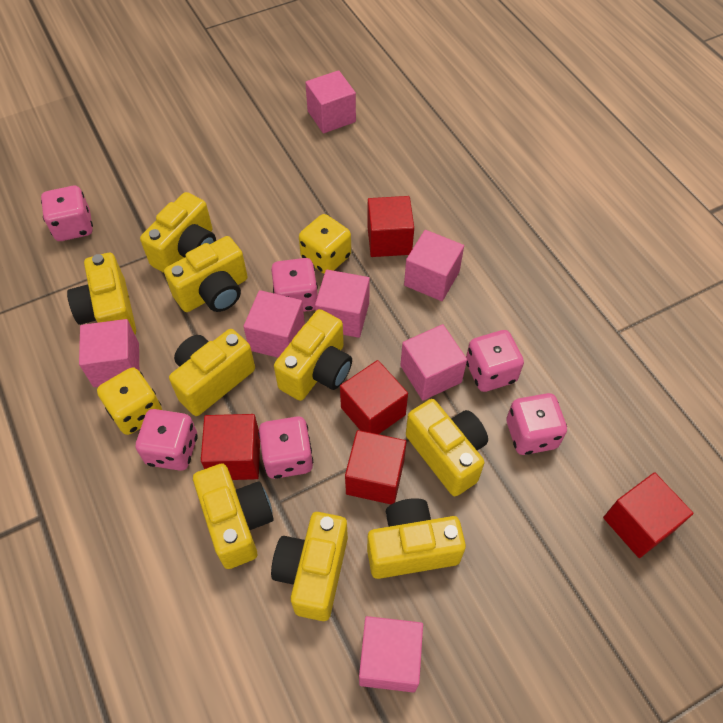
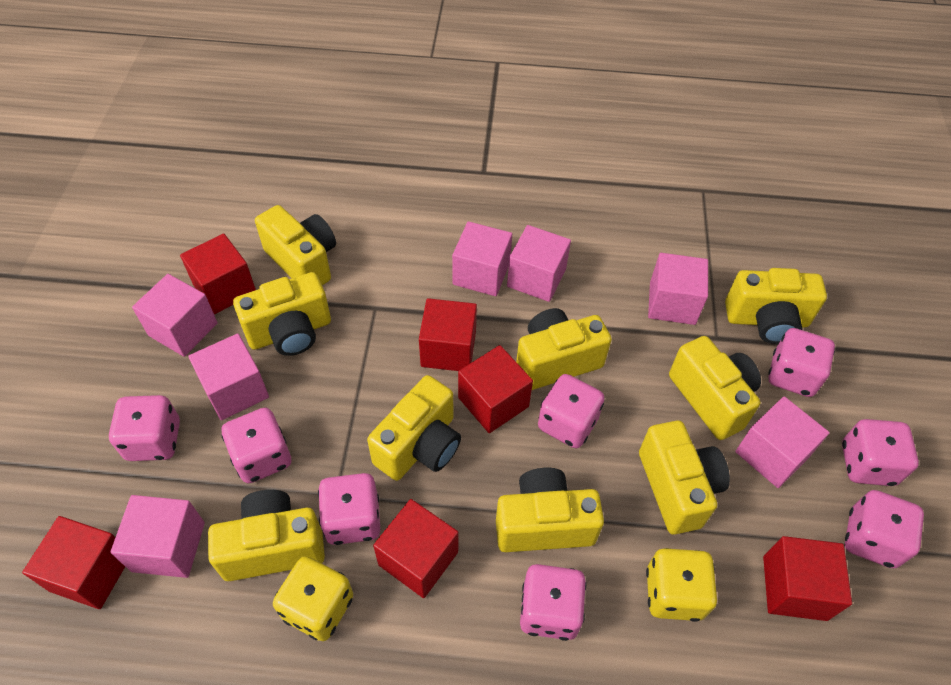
pink dice: [41,186,93,241] [136,409,198,471] [258,416,313,479] [271,258,318,312] [466,330,524,392] [507,393,567,455] = 6 -> [109,395,180,461] [221,408,291,483] [318,473,381,545] [520,564,586,641] [538,374,605,448] [768,328,835,397] [842,419,919,486] [845,490,924,568] = 8
red cube: [201,414,260,480] [340,360,408,434] [345,430,407,504] [367,196,414,257] [603,472,693,558] = 5 -> [22,516,125,609] [180,234,256,314] [373,499,458,598] [419,298,477,371] [458,345,533,433] [763,536,852,621] = 6

